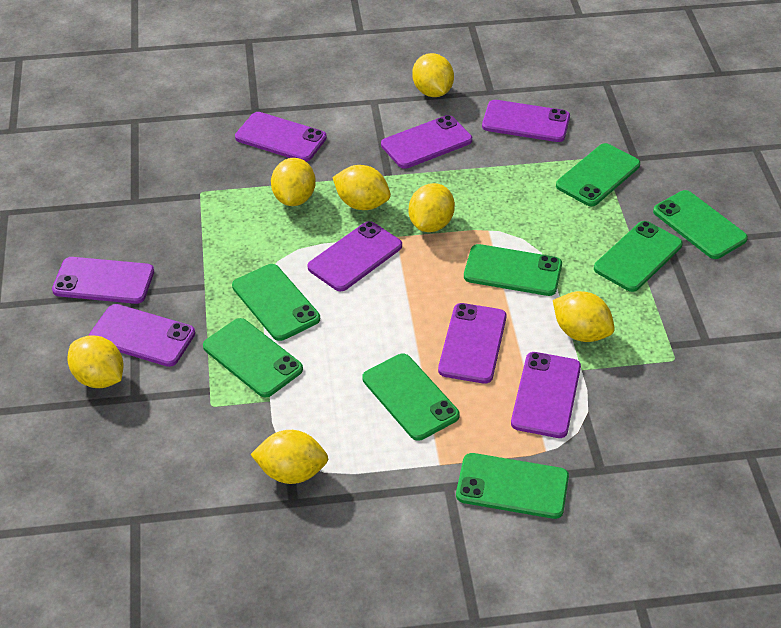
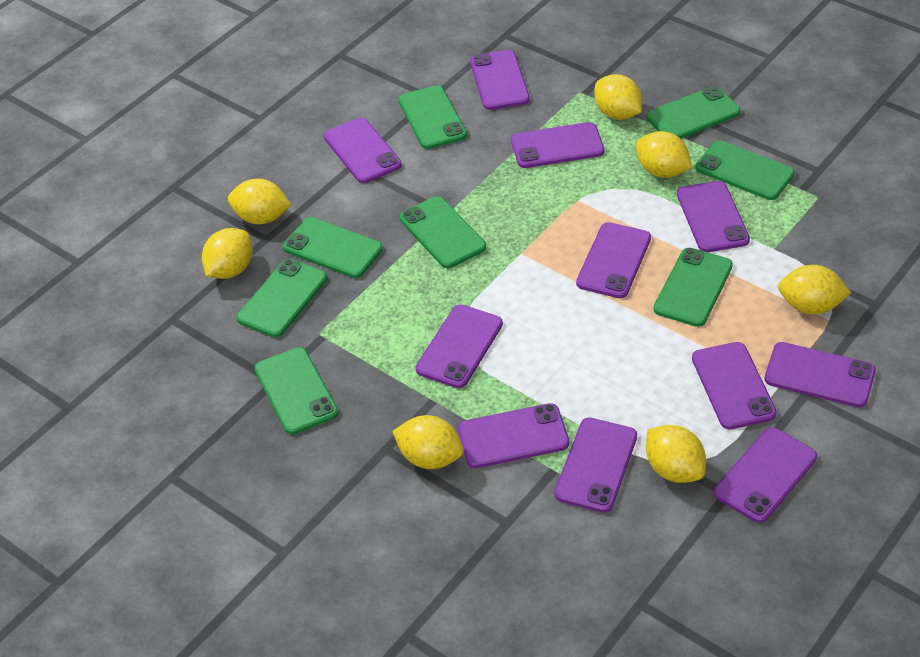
purple phone: [52,257,154,304] [89,304,195,367] [235,112,327,162] [307,221,402,291] [381,115,472,169] [438,303,506,384] [482,100,570,142] [511,352,581,438] = 8 -> [324,118,402,183] [416,305,503,388] [458,403,569,468] [470,50,530,110] [511,122,604,168] [555,417,637,513] [576,222,651,298] [677,181,750,252] [692,342,777,429] [714,427,817,523] [765,342,876,407] = 11

